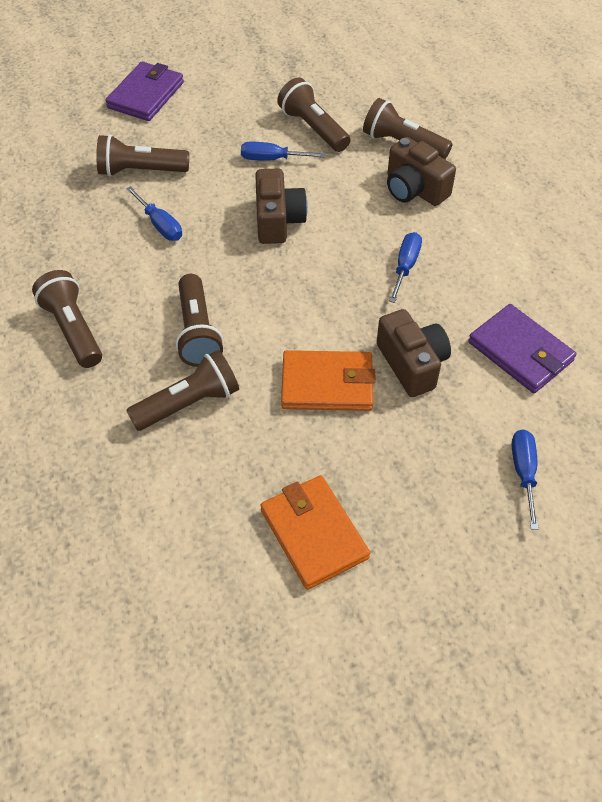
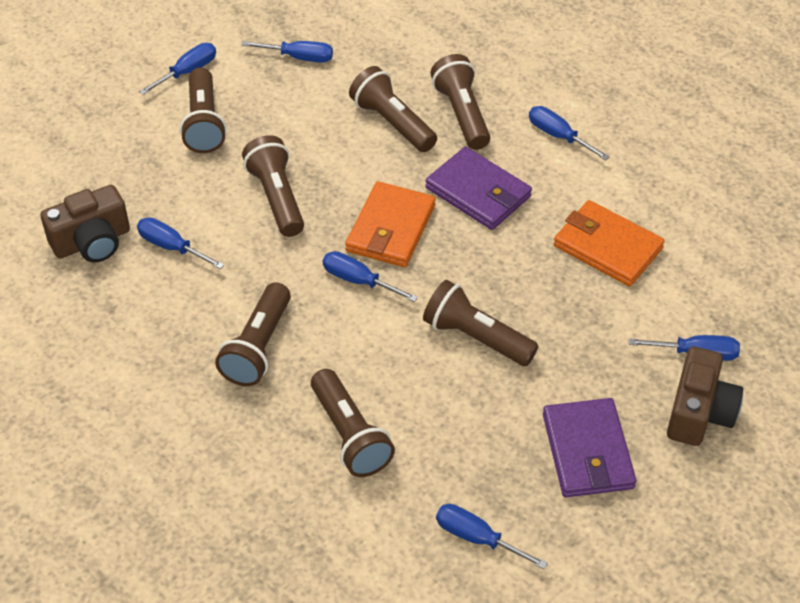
blue screwdriver: [126,186,182,241] [241,141,325,161] [389,232,422,303] [512,429,539,530] = 4 -> [137,217,224,269] [139,43,216,95] [242,41,333,63] [323,251,418,302] [436,504,547,569] [529,106,610,160] [629,335,740,361] = 7
brown camera: [255,168,308,244] [377,309,451,397] [387,137,456,206] = 3 -> [41,185,130,262] [667,346,743,446] = 2
brown flashlight: [32,270,102,368] [96,134,189,177] [126,350,239,431] [175,274,223,367] [277,77,351,152] [363,98,452,159] = 6 -> [180,68,227,153] [215,282,291,386] [242,135,304,237] [311,369,395,477] [349,66,437,152] [423,280,539,366] [430,54,490,150] = 7

